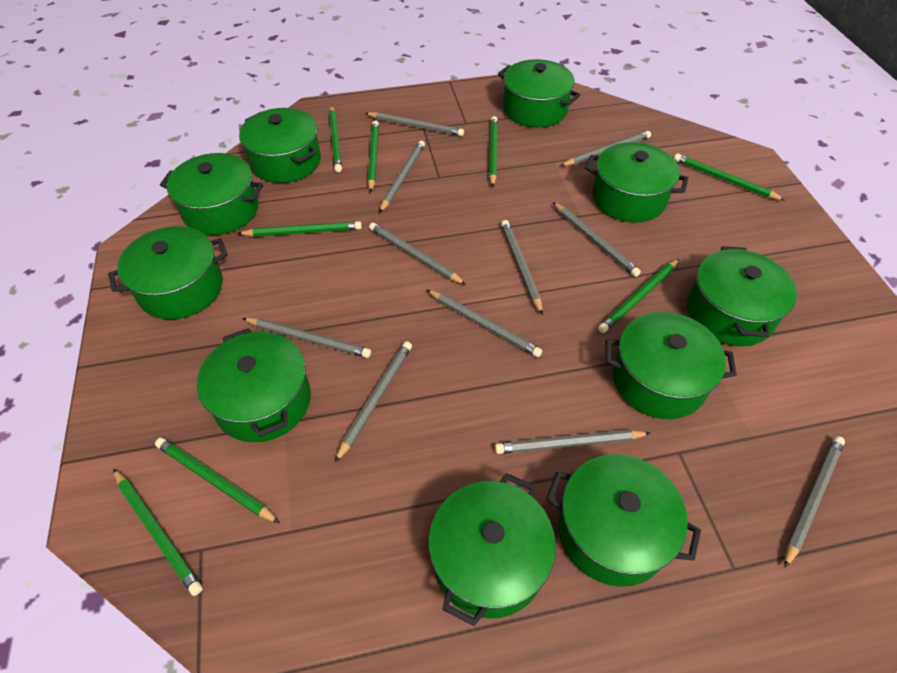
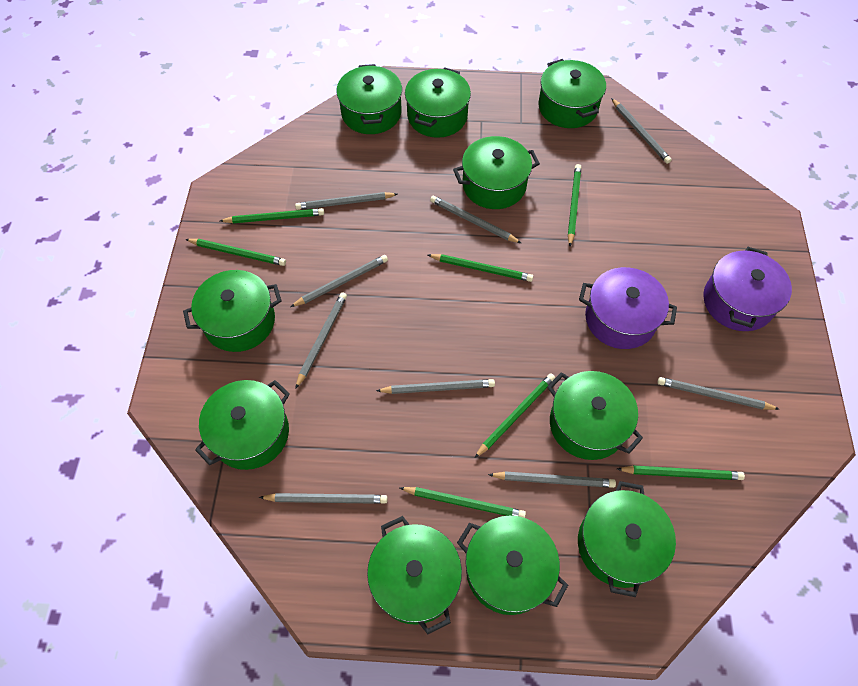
green pencil: [113,469,203,596] [155,438,280,523] [237,221,362,237] [329,105,342,172] [368,120,379,193] [489,116,498,187] [598,259,679,333] [674,153,785,200] = 8 -> [185,239,286,266] [220,208,324,223] [400,487,526,518] [428,254,533,282] [474,373,555,458] [568,164,581,246] [617,466,745,480] = 7
grey pencil: [242,318,371,358] [335,341,412,463] [365,112,464,136] [369,223,466,285] [379,141,425,213] [426,289,542,357] [495,430,650,454] [501,220,543,315] [553,202,641,277] [560,131,651,166] [784,436,845,568] = 11 -> [259,493,387,504] [290,255,388,307] [295,192,398,210] [295,292,347,389] [376,379,495,394] [430,196,521,243] [488,471,616,488] [611,98,672,164] [658,377,779,410] = 9
purple pot: none = 0 -> [579,267,677,349] [703,247,792,331] = 2

